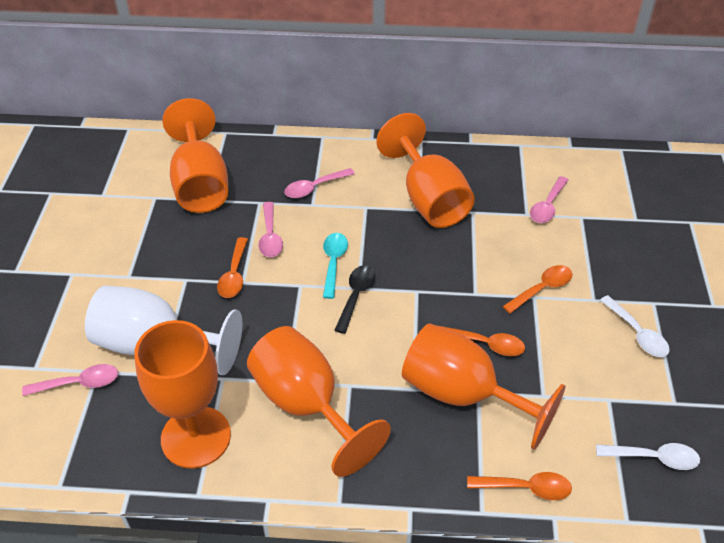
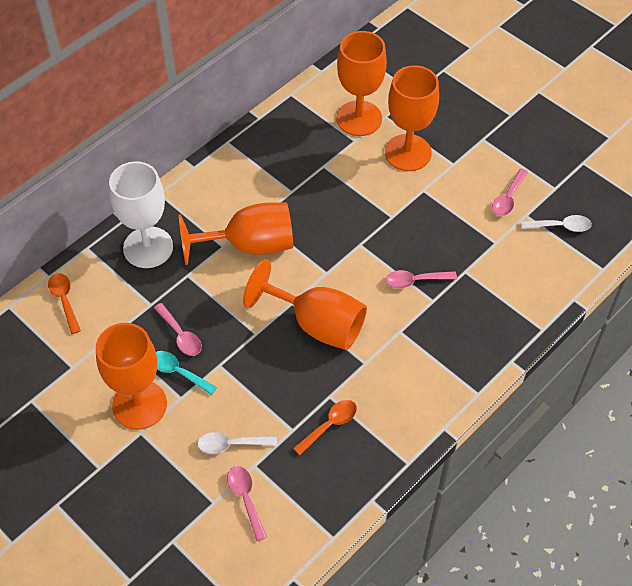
black spoon: [334,265,375,334] = 1 -> none = 0
orange spoon: [217,237,248,298] [439,326,525,356] [467,472,572,500] [503,265,573,314] = 4 -> [48,273,81,334] [293,400,357,455] = 2

